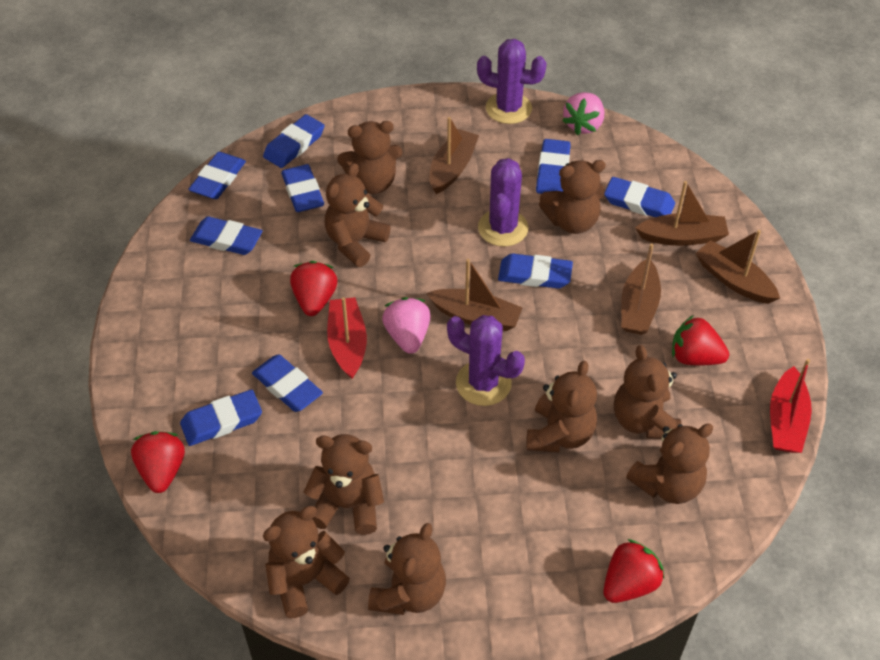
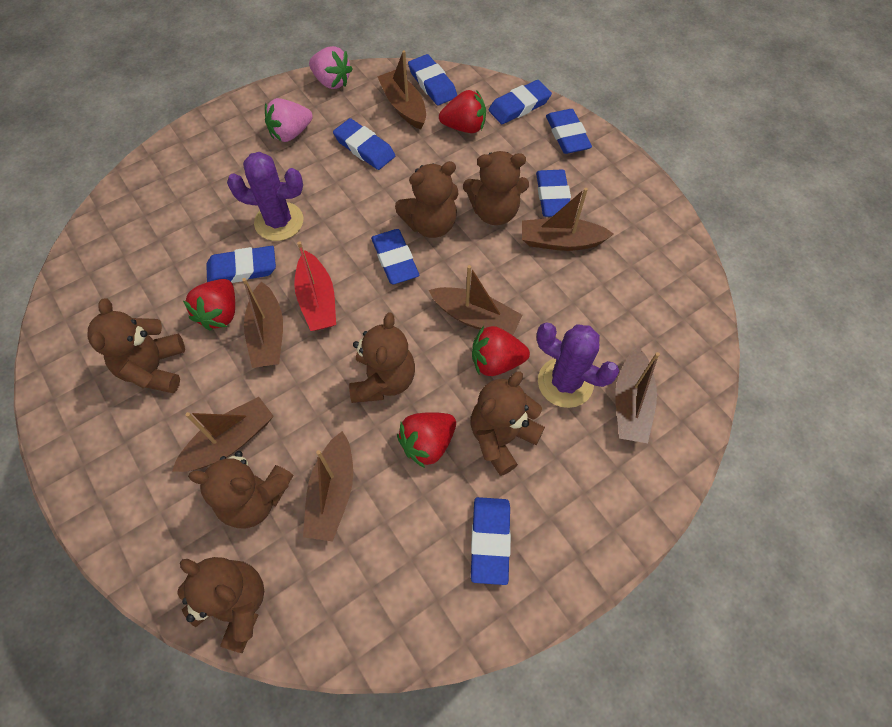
blue eraser: [180,389,262,446] [188,152,246,199] [190,217,263,255] [252,354,323,412] [263,114,324,168] [281,164,324,212] [498,253,573,289] [536,139,571,194] [604,177,675,217] = 9 -> [206,246,276,283] [333,118,395,170] [371,229,419,284] [408,54,457,105] [471,497,511,585] [489,80,552,124] [536,170,571,217] [546,109,592,154] = 8
brown boat: [427,259,523,331] [429,117,479,194] [621,244,661,335] [635,181,729,246] [695,230,780,304] = 5 -> [172,397,274,472] [242,278,283,368] [303,431,353,542] [377,51,426,129] [429,265,523,335] [522,188,614,251] [615,347,660,443] = 7
brown teddy bear: [263,506,350,618] [304,434,384,535] [325,163,391,267] [337,121,402,194] [368,523,446,615] [526,361,597,452] [539,160,606,234] [614,345,681,439] [626,423,713,504] = 9 -> [87,299,185,393] [177,557,264,653] [188,451,293,528] [349,312,415,403] [395,161,458,238] [463,151,529,225] [471,371,545,476] = 7
purple cactus: [447,315,525,406] [477,39,547,124] [478,158,528,247] = 3 -> [227,152,303,241] [537,323,619,408] = 2
red boat: [327,297,367,379] [770,359,812,453] = 2 -> [294,241,336,331] = 1

